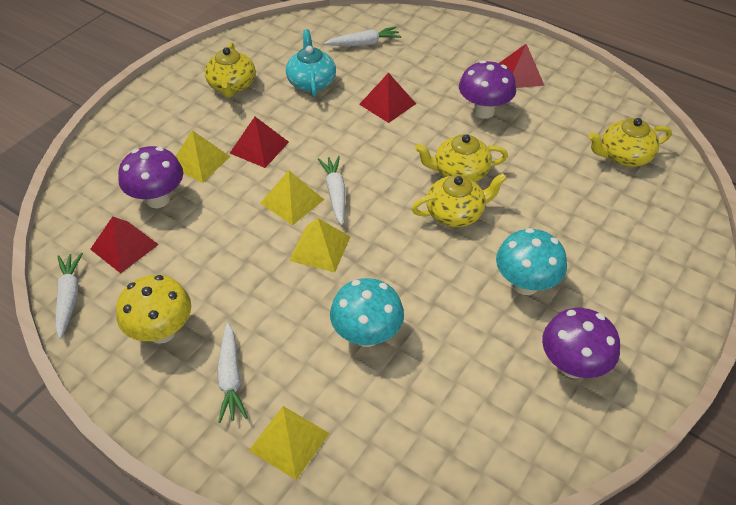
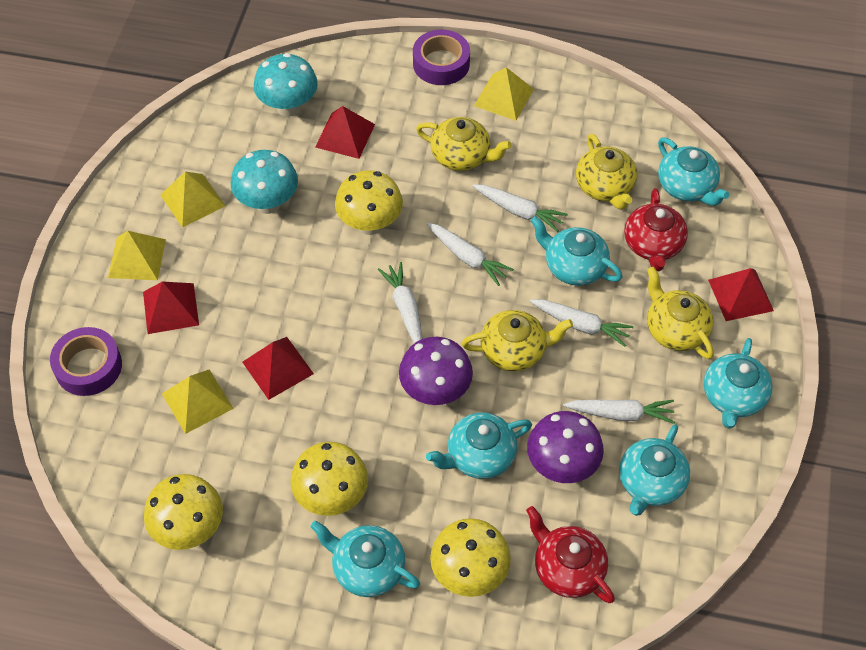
purple mushroom: [118,146,183,208] [459,60,516,119] [542,308,620,378] = 3 -> [399,337,473,405] [527,411,604,483] = 2
purple tape: none = 0 -> [50,327,122,396] [413,30,470,85] = 2
red teapot: none = 0 -> [526,506,615,603] [624,188,688,271] = 2
turquoise teapot: [286,29,336,97] = 1 -> [310,521,420,597] [426,412,532,479] [531,216,622,285] [619,424,690,516] [658,137,729,206] [704,338,772,429] = 6
white carrot: [55,253,83,339] [217,323,248,423] [318,156,346,225] [324,26,401,46] = 4 -> [378,262,423,343] [427,223,514,286] [473,184,568,232] [530,299,634,347] [563,400,675,424] = 5
yellow mushroom: [116,275,191,344] = 1 -> [144,474,223,550] [290,442,368,516] [335,170,403,235] [430,518,511,597] = 4

